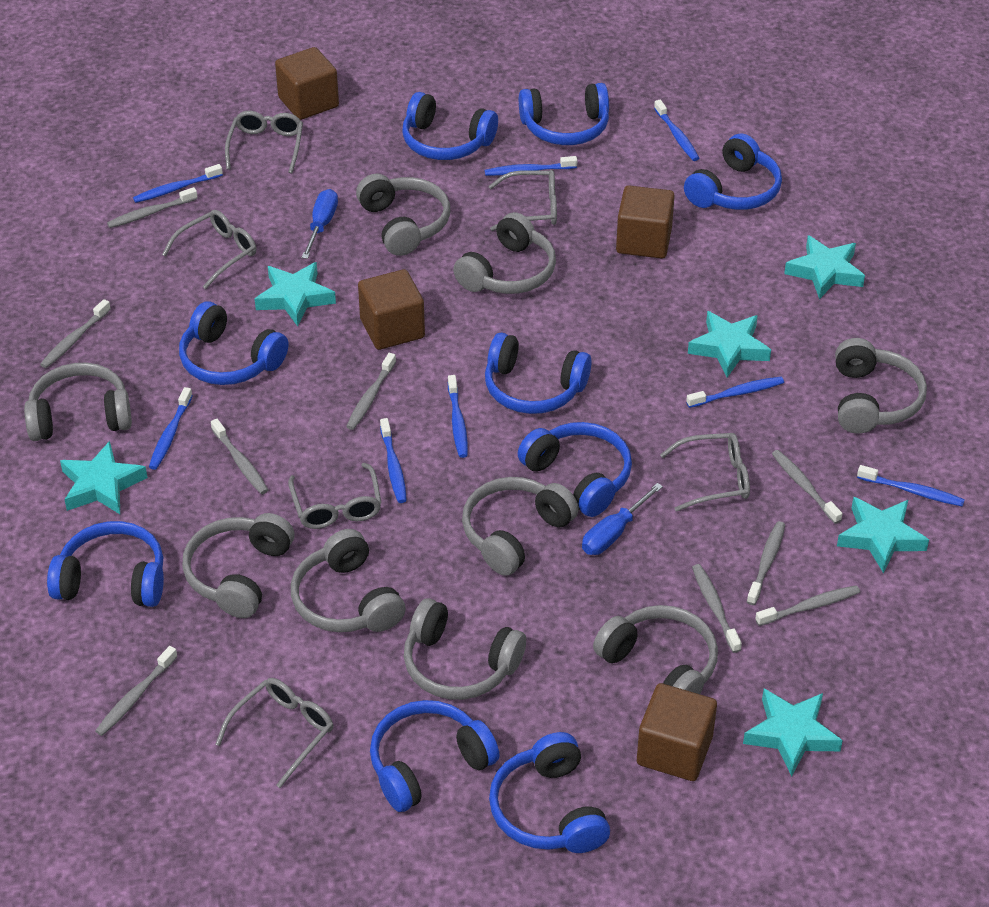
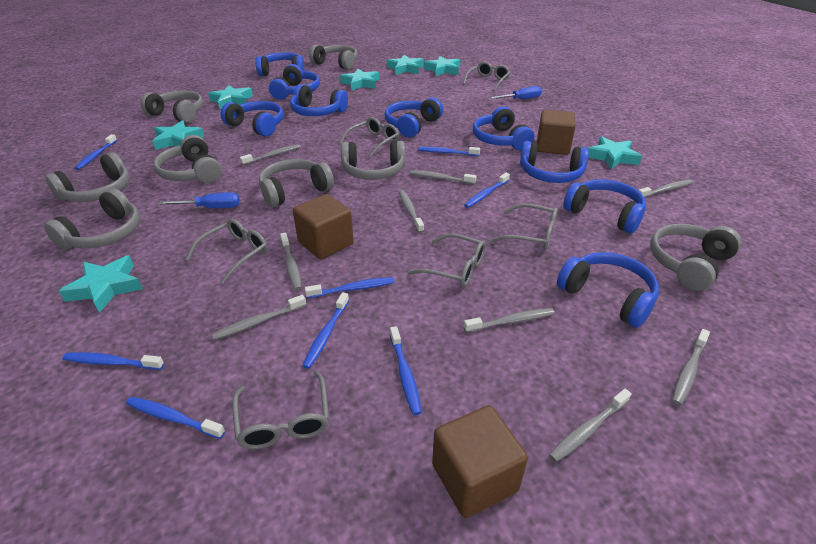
brown cube: [275,47,339,120] [358,269,425,350] [616,185,675,259] [637,683,717,781] = 4 -> [293,194,354,259] [432,406,528,518] [537,110,576,155] = 3
grey headphones: [24,363,132,441] [182,513,294,618] [291,529,406,632] [356,174,450,256] [404,598,526,700] [453,212,556,294] [462,477,579,576] [593,605,718,694] [835,338,927,434] = 9 -> [44,189,140,250] [45,152,130,202] [140,90,203,123] [153,135,222,183] [259,159,334,207] [309,45,358,70] [341,141,405,180] [650,224,742,291] = 8
turquoise star: [60,441,148,514] [255,262,336,326] [688,311,771,377] [743,689,843,777] [784,235,865,299] [837,497,929,573] = 6 -> [59,255,143,313] [153,120,204,150] [208,85,253,109] [340,68,379,91] [387,55,424,75] [424,56,460,76] [588,136,642,170] = 7

